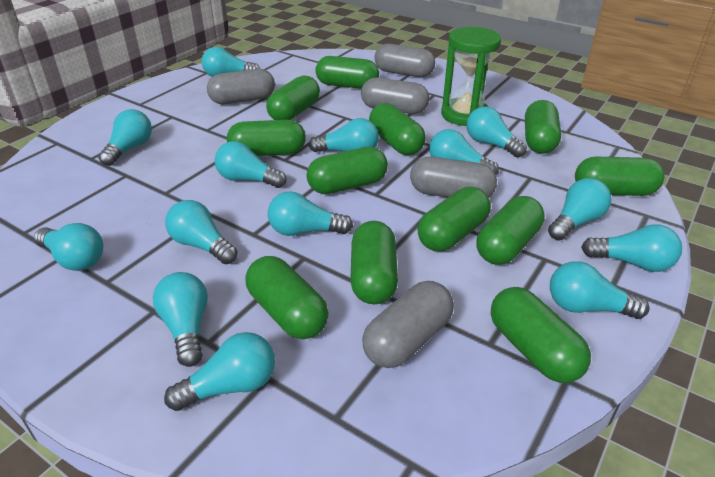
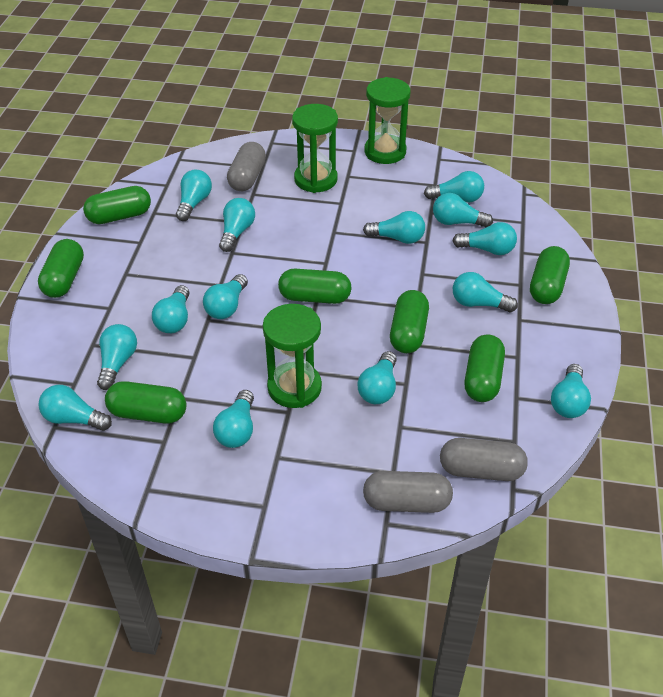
green capsule: [227,120,306,156] [246,256,329,339] [266,75,320,120] [307,147,388,194] [315,56,379,89] [350,221,398,304] [369,103,426,155] [418,187,491,251] [477,196,545,265] [491,287,591,383] [525,100,561,154] [575,157,664,196] = 12 -> [38,239,84,298] [83,186,151,224] [105,381,187,424] [278,269,351,304] [390,290,429,353] [464,334,505,402] [530,246,570,304] = 7
green hourglass: [441,27,501,126] = 1 -> [263,304,322,408] [292,104,338,193] [364,77,411,164] = 3
grey capsule: [207,69,275,104] [361,78,429,114] [362,281,454,368] [374,44,435,77] [410,157,497,198] = 5 -> [227,142,266,191] [363,471,453,513] [440,438,528,481] = 3

